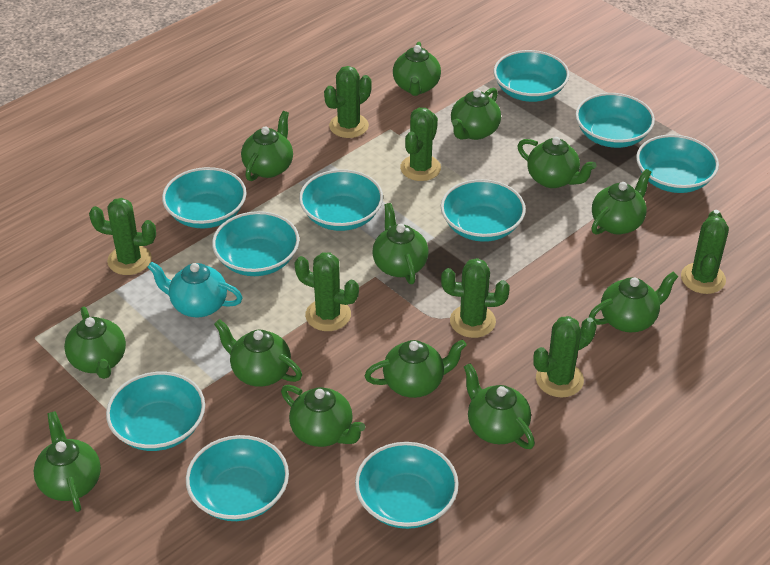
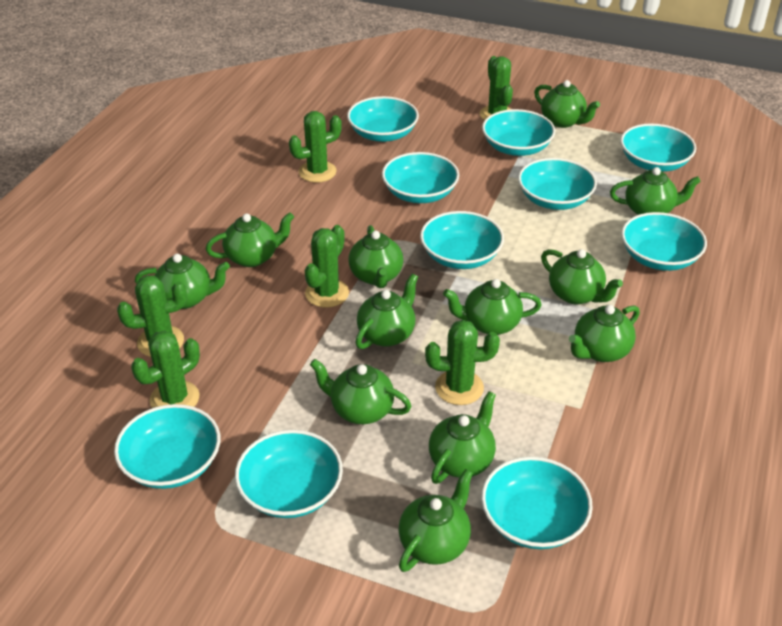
green cactus: [89,198,156,275] [294,252,359,331] [324,66,372,138] [400,108,441,181] [441,258,510,338] [533,316,596,397] [681,210,729,294] = 7 -> [117,275,187,357] [131,331,200,408] [289,111,342,183] [305,225,349,308] [425,320,500,405] [480,56,513,120] = 6
green teapot: [34,411,101,512] [64,307,126,379] [214,319,302,387] [241,111,293,181] [281,385,365,447] [364,340,467,398] [372,203,429,284] [393,42,441,96] [451,88,501,140] [464,363,535,449] [517,137,597,188] [589,271,678,332] [592,169,652,235] = 13 -> [135,254,230,309] [206,212,294,267] [310,359,412,424] [349,225,403,288] [355,274,418,349] [398,469,473,572] [429,391,496,484] [443,279,542,335] [534,80,600,128] [541,249,623,304] [569,305,640,362] [610,167,701,215] = 12
turquoise teapot: [148,262,243,317] = 1 -> none = 0

